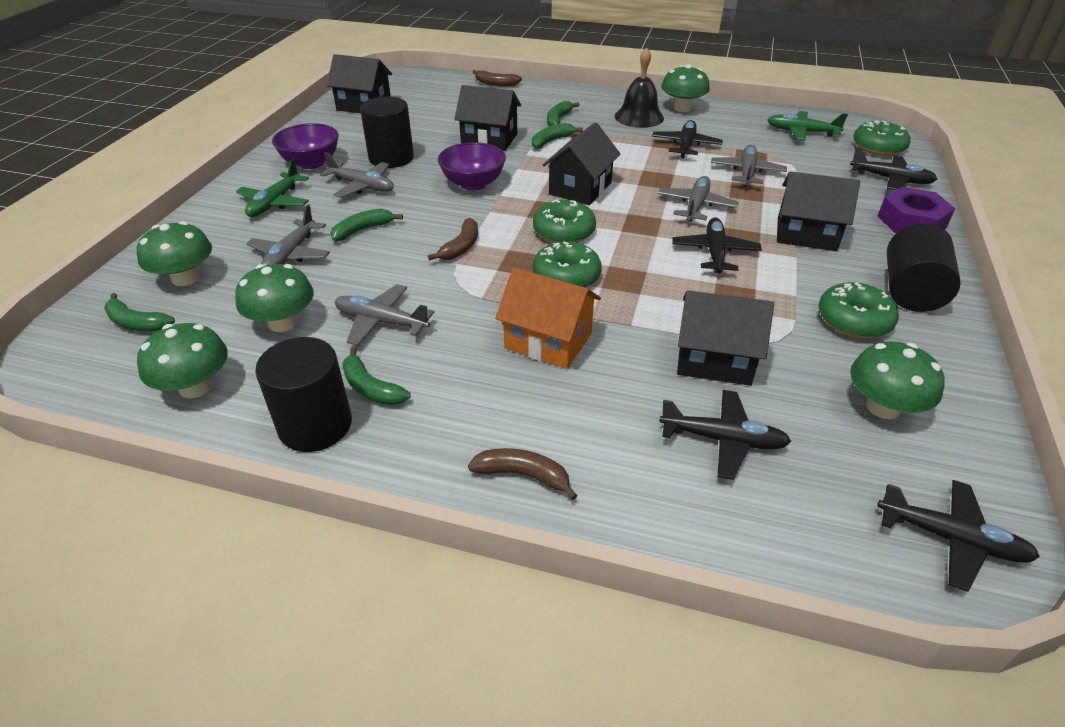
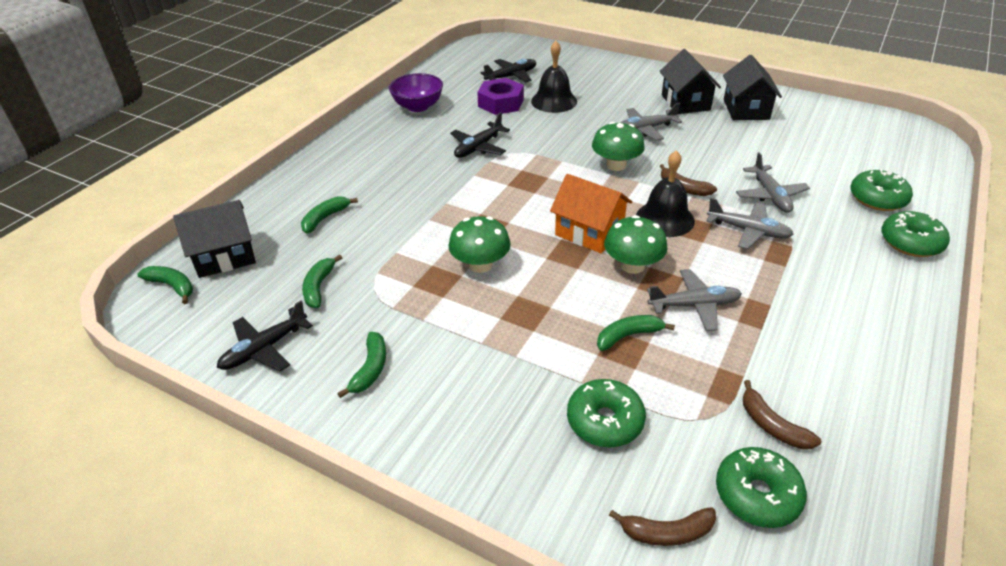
black bell: [615,47,664,128] = 1 -> [531,41,577,113] [636,150,695,237] = 2
black cylinder: [255,337,352,452] [360,97,414,168] [887,223,961,312] = 3 -> none = 0
black house: [327,54,392,113] [454,85,521,151] [543,122,620,205] [677,290,774,386] [777,171,860,251] = 5 -> [173,200,256,278] [660,49,721,114] [723,55,782,120] = 3
black plane: [652,120,723,158] [659,390,791,480] [672,217,762,273] [850,147,937,191] [877,480,1040,592] = 5 -> [217,301,313,371] [450,112,510,158] [480,59,536,83] = 3
green mushroom: [137,221,212,286] [137,323,228,398] [235,264,314,332] [661,64,709,112] [850,342,945,419] = 5 -> [448,216,511,273] [592,122,645,171] [604,215,667,274] = 3
green plane: [236,159,309,217] [768,111,848,141] = 2 -> none = 0
grey plane: [246,205,330,265] [320,152,394,198] [335,284,434,346] [658,176,739,222] [711,145,787,187] = 5 -> [620,103,682,141] [647,269,742,331] [706,198,794,249] [736,152,810,213] = 4
purple bowl: [272,123,339,169] [438,142,506,191] = 2 -> [389,73,443,112] = 1

